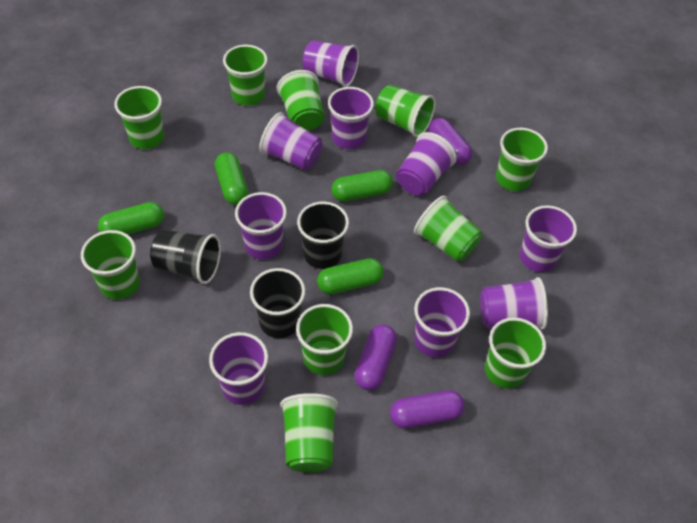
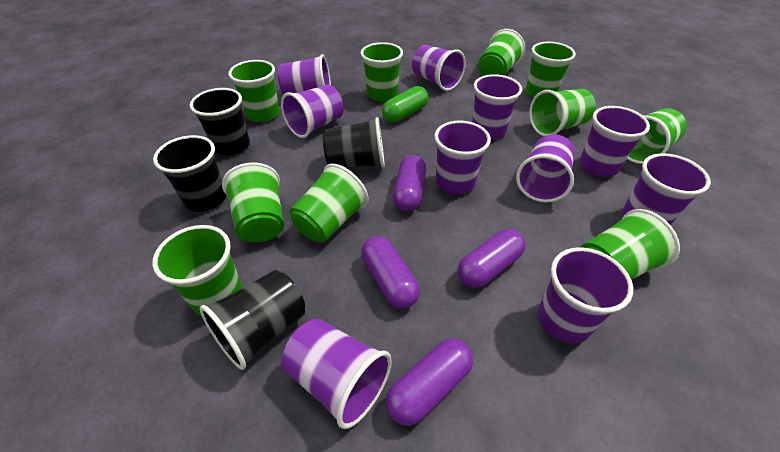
black cup: [150,230,221,284] [250,268,305,338] [297,202,349,269] = 3 -> [153,135,226,212] [190,88,250,155] [200,270,305,370] [323,117,385,168] = 4
green capsule: [98,202,164,235] [215,152,248,205] [317,258,384,294] [331,170,393,202] = 4 -> [382,86,429,123] = 1
purple capsule: [355,324,397,391] [390,390,465,428] [428,118,472,165] = 3 -> [361,236,420,309] [386,338,473,426] [393,155,426,211] [458,229,526,288] = 4
purple cup: [209,332,268,405] [235,192,287,260] [259,112,322,170] [303,40,359,87] [328,87,374,149] [396,132,457,196] [414,287,470,357] [480,277,548,330] [520,205,577,272] = 9 -> [278,54,331,94] [281,85,344,138] [281,319,392,429] [412,45,466,91] [434,121,491,194] [472,74,522,140] [516,134,575,202] [538,247,633,343] [580,106,650,177] [622,153,711,225] = 10

